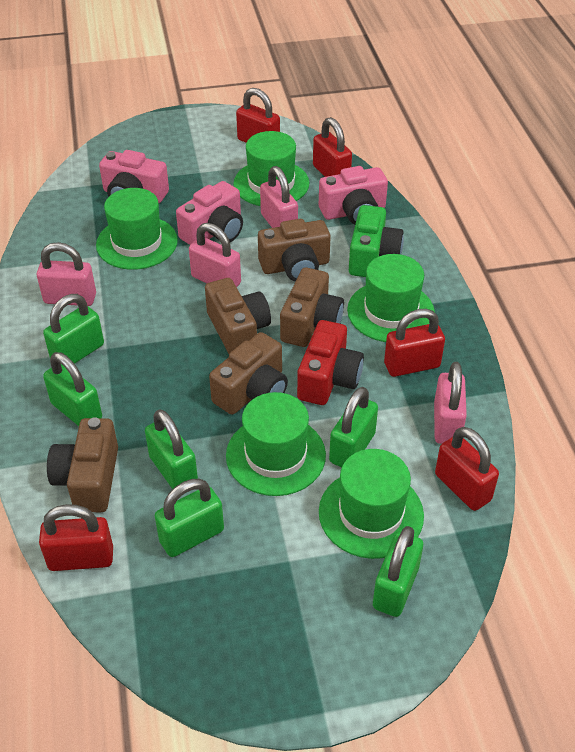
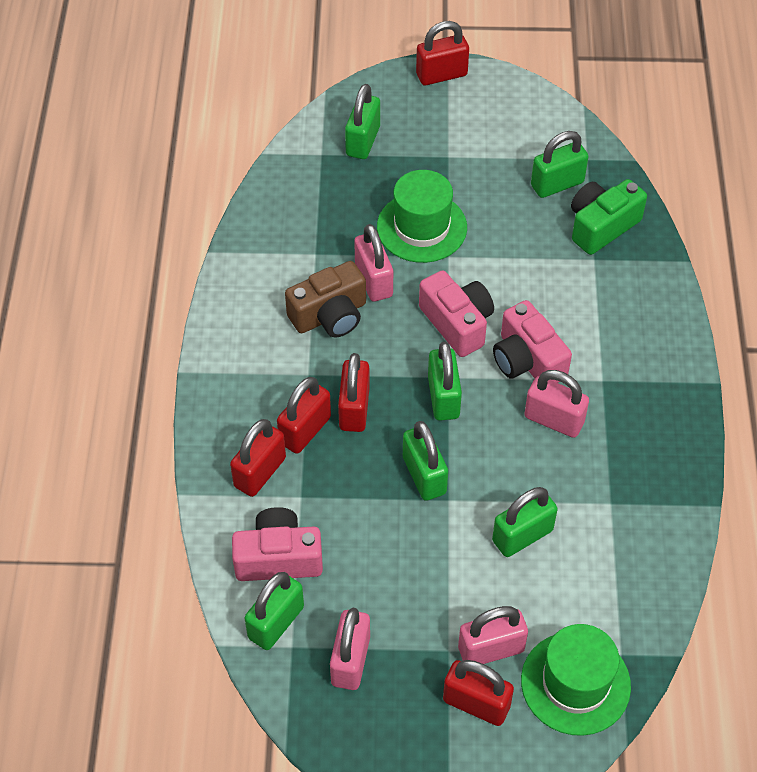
brown camera: [47,417,118,512] [205,278,271,354] [209,332,288,415] [258,219,331,282] [280,268,344,347] = 5 -> [285,261,366,337] = 1
green hat: [96,188,178,270] [226,392,326,496] [233,131,309,206] [319,449,424,559] [347,254,435,342] = 5 -> [377,170,467,263] [521,624,631,736] = 2
red camera: [297,320,364,405] = 1 -> none = 0

